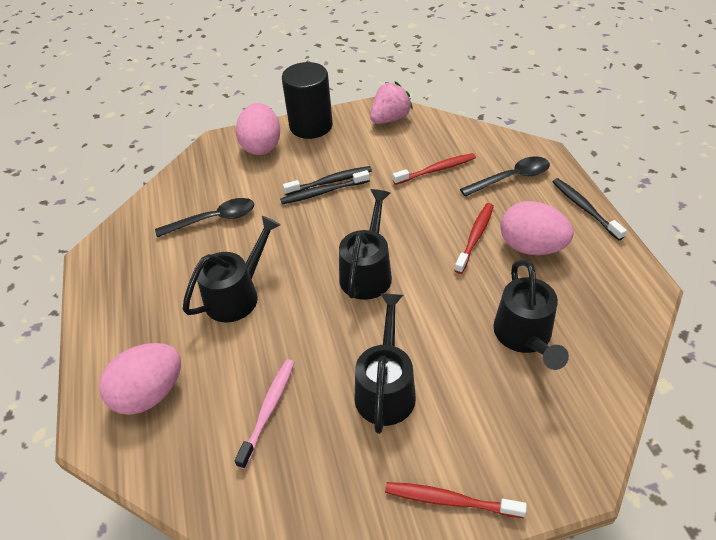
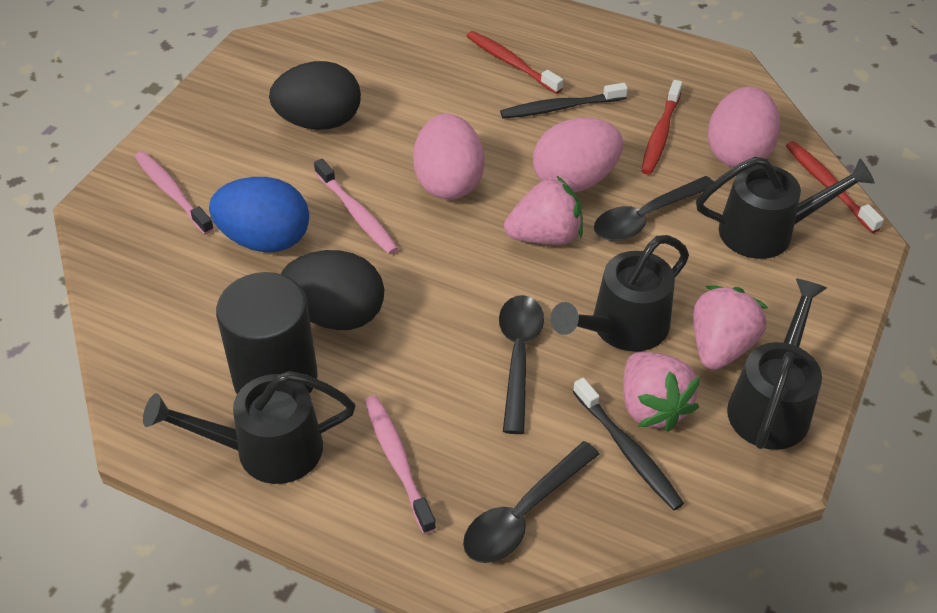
black egg: none = 0 -> [269,61,361,130] [281,250,384,330] = 2
black spoon: [155,198,254,237] [460,156,550,197] = 2 -> [463,441,599,563] [499,295,544,434] [594,176,714,241] = 3
black toothbrush: [280,170,370,204] [283,166,372,195] [553,178,627,240] = 3 -> [500,83,628,119] [573,378,684,510] = 2
blue egg: none = 0 -> [209,177,309,252] = 1
pink strawberry: [370,81,413,124] = 1 -> [504,176,583,245] [623,352,700,432] [693,285,768,370] = 3
pink toothbrush: [235,359,295,469] = 1 -> [135,151,214,235] [314,159,398,254] [365,396,436,534] = 3

